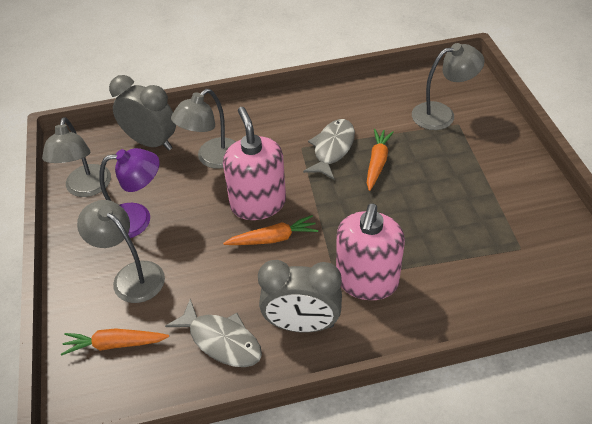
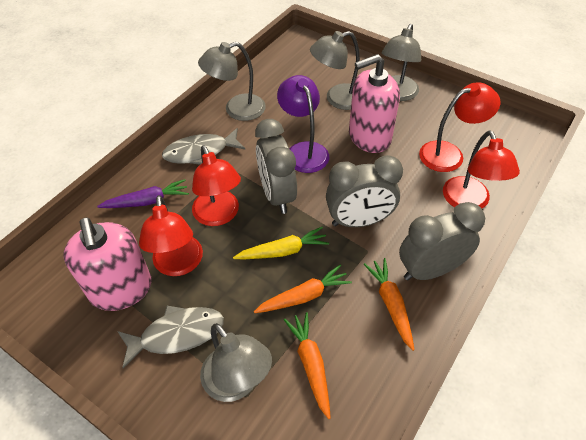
grey clock: [109,75,176,150] [258,260,342,333] = 2 -> [255,119,297,214] [326,155,403,227] [399,202,485,280] = 3
purple carrot: none = 0 -> [97,179,189,208] = 1
red lamp: none = 0 -> [139,195,203,276] [192,145,241,226] [419,83,500,172] [443,130,520,208] = 4
yellow carrot: none = 0 -> [233,227,329,259] = 1

